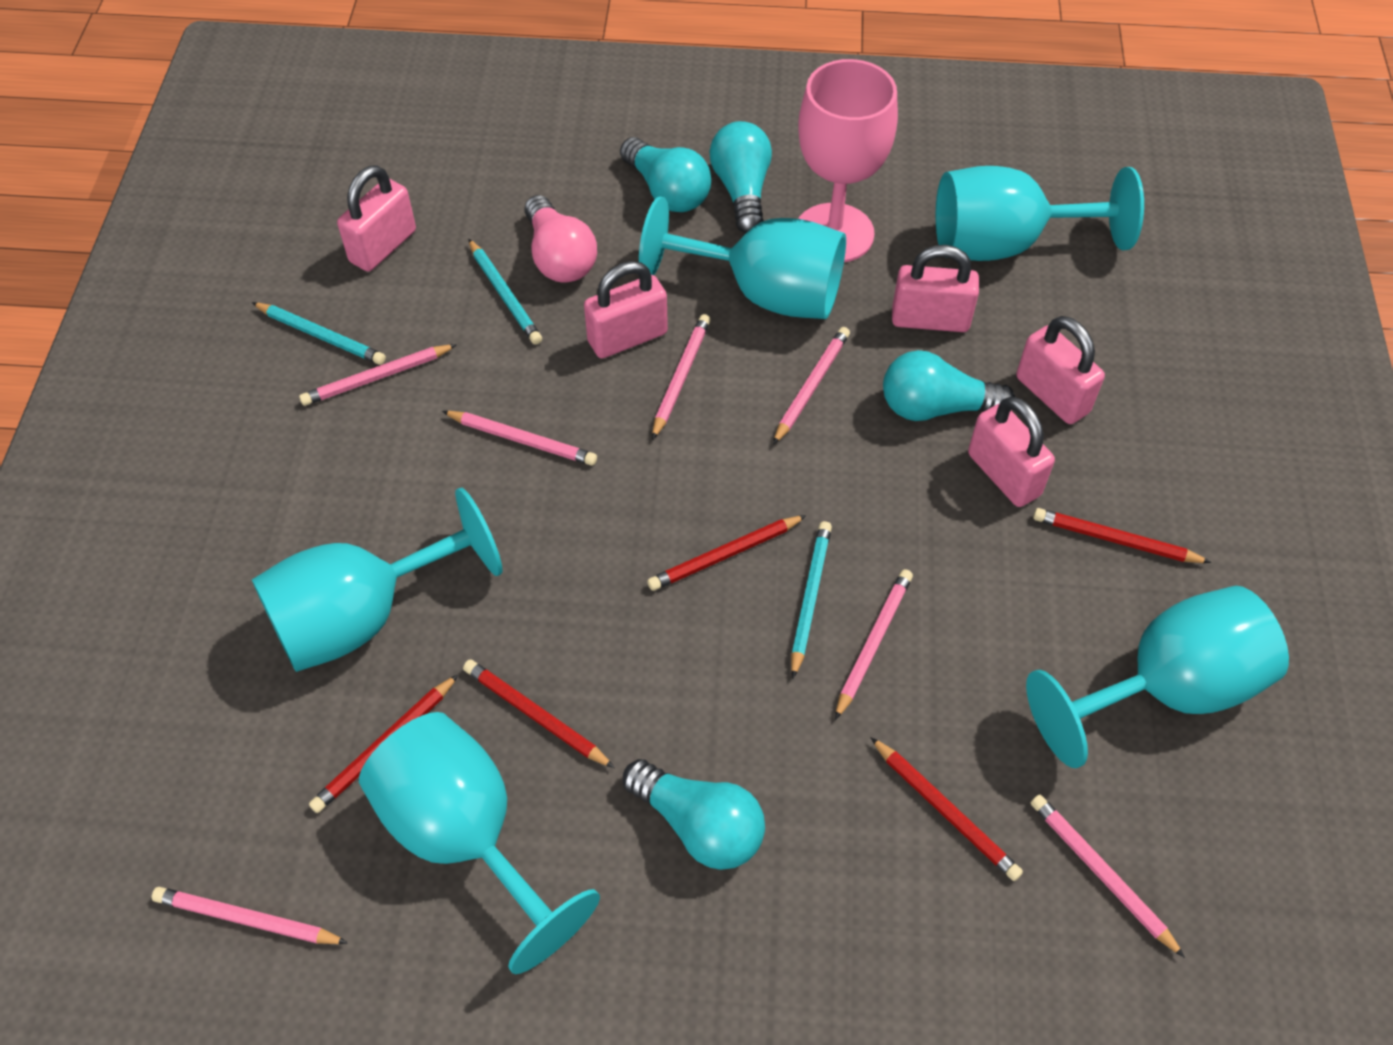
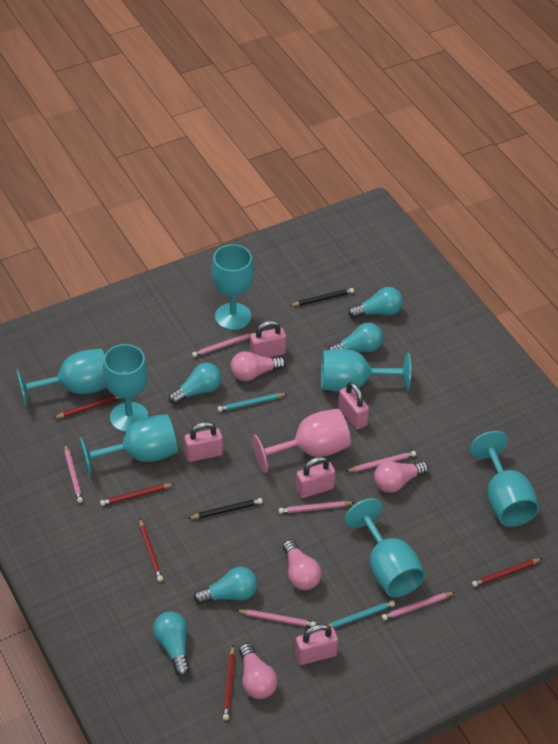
black pencil: none = 0 -> [188,498,263,519] [289,288,354,306] = 2
pink light bulb: [525,195,597,283] = 1 -> [230,351,286,381] [239,643,278,699] [283,540,322,590] [374,461,429,493] = 4
pink pencil: [152,887,348,944] [299,344,457,406] [442,411,597,466] [652,314,711,440] [773,327,850,445] [835,569,913,720] [1031,795,1185,958] = 7 -> [64,444,83,503] [192,333,252,357] [236,609,316,627] [278,501,355,514] [345,451,416,472] [382,592,455,620] = 6
turquoise goblet: [252,488,502,672] [359,712,600,974] [639,197,846,319] [936,166,1144,261] [1026,586,1289,768] = 5 -> [16,348,107,407] [79,414,178,476] [103,344,149,432] [212,244,254,330] [321,349,411,392] [345,498,425,597] [470,431,539,527] = 7
turquoise light bulb: [620,137,711,212] [623,759,765,870] [709,121,772,233] [883,350,1015,421] = 4 -> [153,611,190,676] [169,363,222,405] [193,567,257,604] [328,323,383,352] [348,287,403,318] = 5
turquoise pencil: [252,302,386,365] [469,239,542,345] [791,521,832,678] = 3 -> [217,393,288,412] [328,600,395,628] = 2

